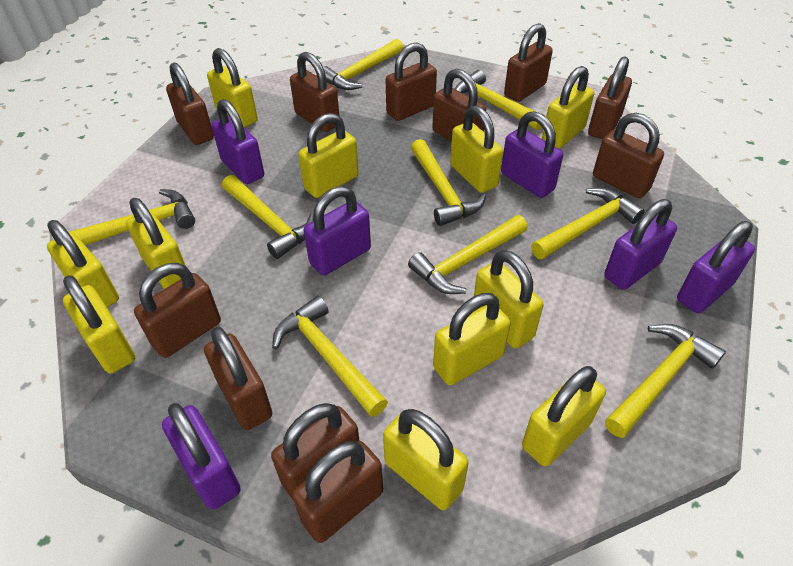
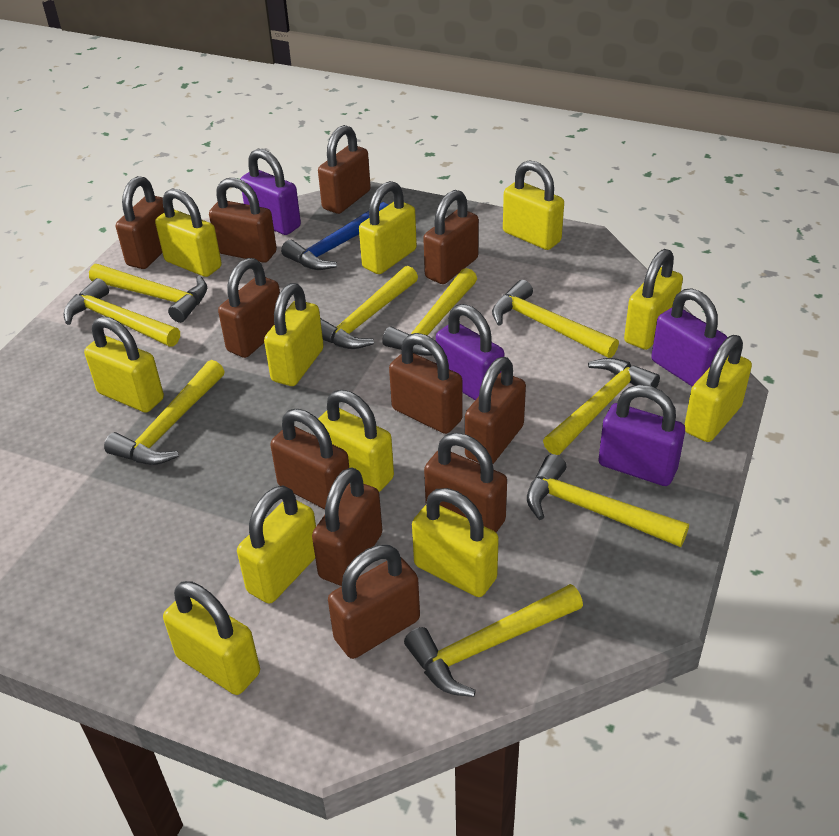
blue hammer: none = 0 -> [281,202,388,270] = 1
purple padlock: [162,403,241,510] [211,99,264,184] [304,186,371,276] [501,111,563,198] [604,199,677,290] [677,221,755,313] = 6 -> [240,149,301,235] [436,304,504,400] [598,385,685,486] [651,288,728,387] = 4

